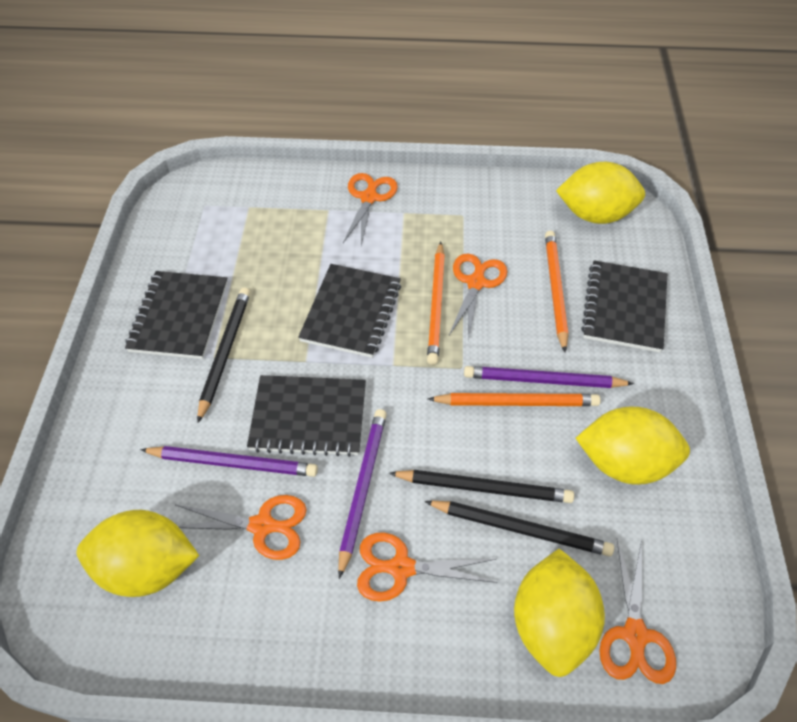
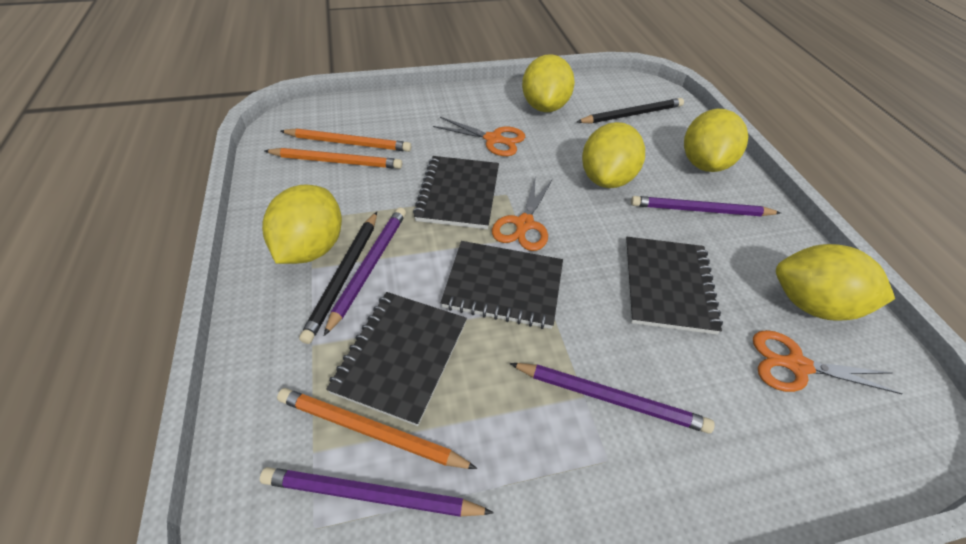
black pencil: [197,288,250,423] [389,470,574,503] [424,501,614,556] = 3 -> [299,212,377,344] [577,98,684,124] = 2
orange scissors: [176,495,306,560] [343,173,398,246] [357,533,498,602] [449,254,507,341] [599,539,676,684] = 5 -> [433,117,525,156] [492,176,553,251] [753,330,903,394] = 3
purple pencil: [140,446,318,477] [338,409,387,579] [464,366,634,388] = 3 -> [260,467,494,517] [324,207,406,336] [509,363,715,434] [631,196,781,216] = 4
yellow lemon: [77,510,199,597] [514,549,605,677] [556,162,645,224] [576,406,690,485] = 4 -> [262,185,342,264] [522,54,575,112] [582,122,645,188] [684,109,748,172] [776,244,895,321] = 5

